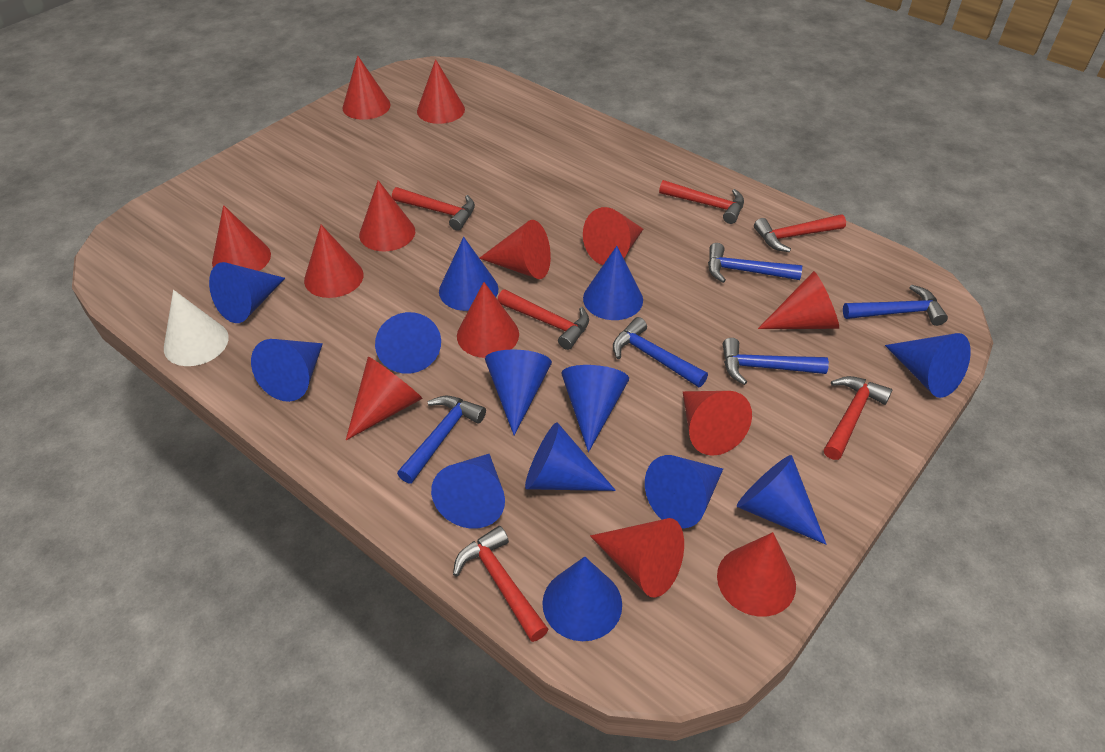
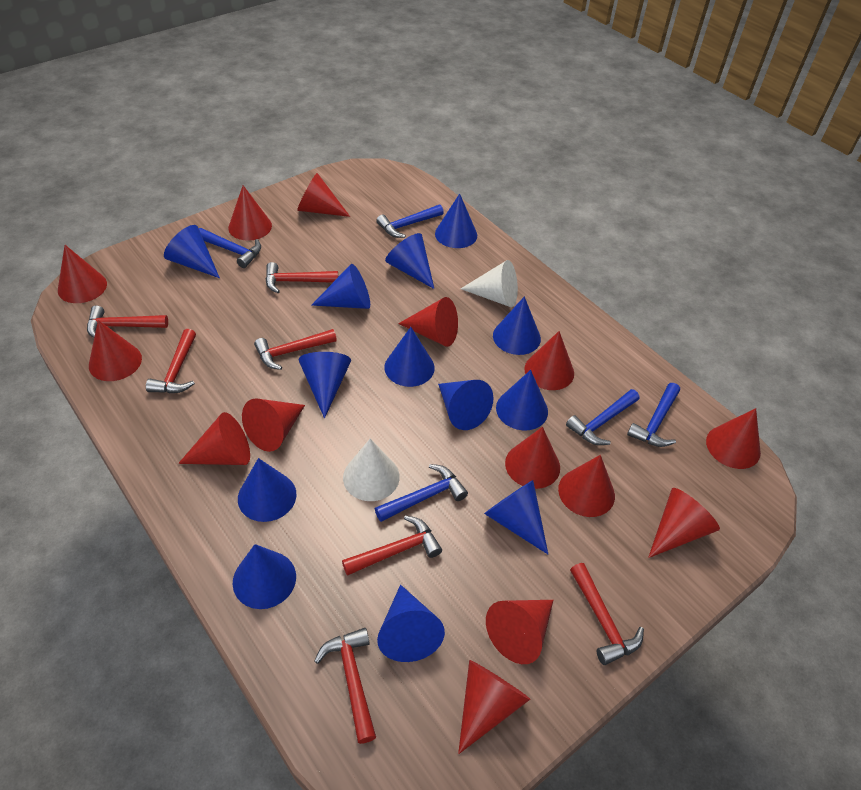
red cone: [212,205,271,271] [304,225,364,298] [342,55,391,120] [346,357,423,440] [359,180,415,251] [417,59,465,124] [457,282,519,358] [480,220,551,279] [583,207,643,265] [590,518,684,598] [683,391,752,456] [717,532,796,617] [758,271,839,329] = 13 -> [58,245,107,303] [89,320,142,381] [178,412,250,465] [228,185,272,241] [242,398,305,452] [297,173,350,217] [398,297,458,347] [458,660,530,754] [486,600,553,664] [505,427,560,489] [524,331,574,390] [558,455,615,517] [648,488,720,558] [706,408,761,469] = 14
red hammer: [392,187,475,231] [453,526,548,642] [498,289,589,350] [659,180,744,224] [754,214,846,252] [824,376,892,460] = 6 -> [87,306,168,338] [146,329,196,393] [254,329,337,370] [266,262,338,293] [314,628,376,744] [342,515,442,576] [570,563,644,665] = 7
white cone: [164,290,229,366] = 1 -> [343,439,400,501] [461,260,518,307] = 2

